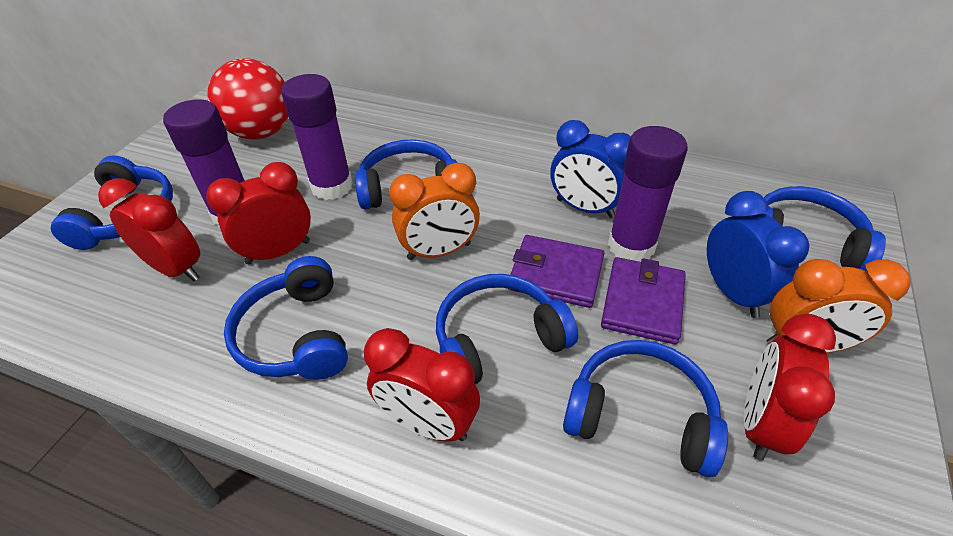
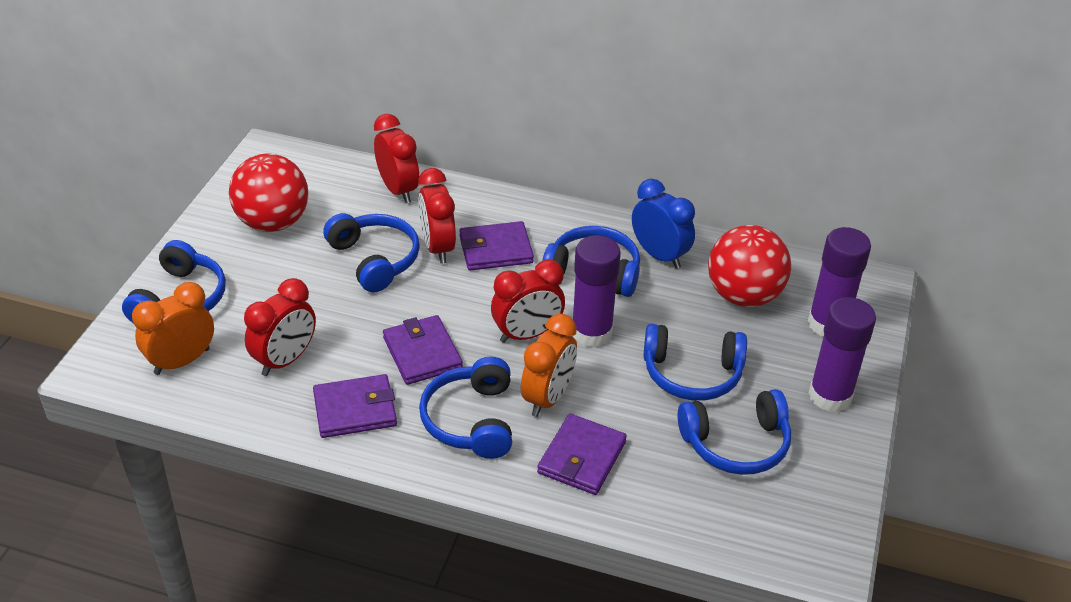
blue clock: [550,120,631,218] [707,191,809,318] = 2 -> [632,179,695,269] = 1
purple wallet: [509,235,604,308] [601,257,686,344] = 2 -> [313,374,397,438] [383,315,463,385] [459,221,534,271] [537,414,627,495] = 4
red ball: [207,58,288,140] = 1 -> [229,154,308,232] [708,225,791,307] = 2

